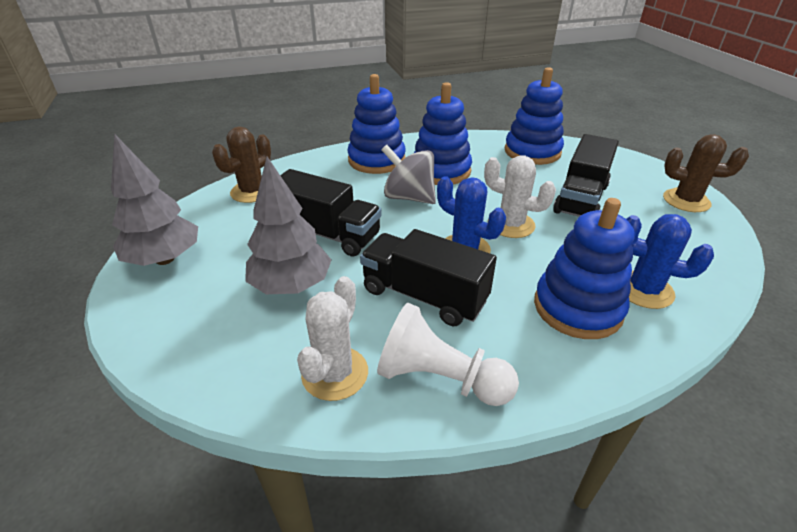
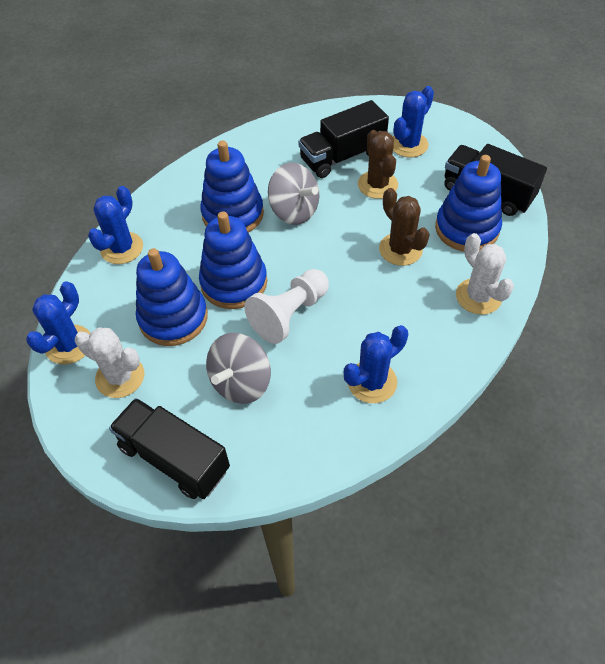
blue cactus: [437,176,506,253] [626,214,714,309] = 2 -> [26,281,90,364] [88,186,143,264] [344,325,408,403] [393,86,434,157] = 4
grey spinning top: [381,145,436,204] = 1 -> [206,333,271,404] [268,163,319,225] = 2
grey tree: [111,134,198,266] [245,157,332,294] = 2 -> none = 0

